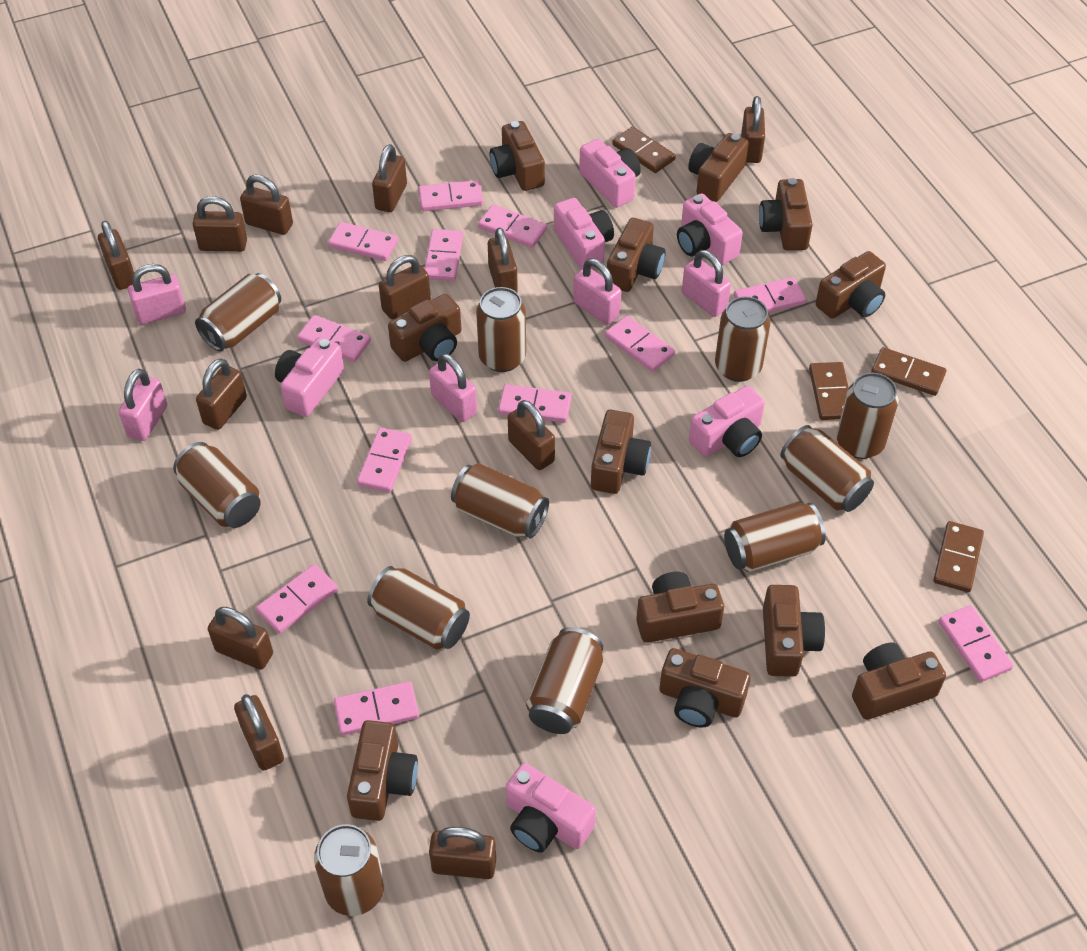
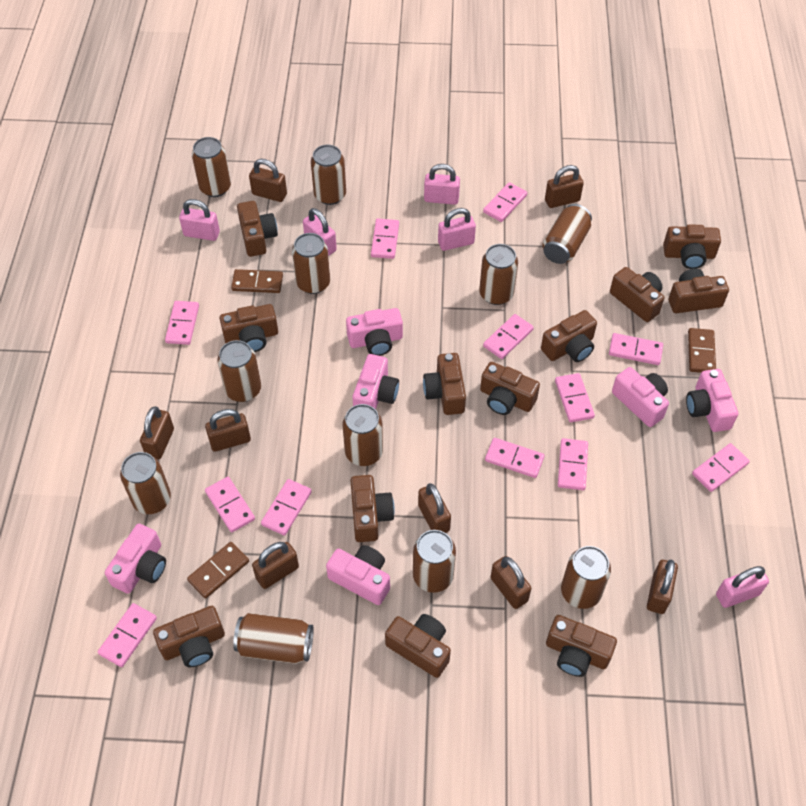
brown domino: [612,127,676,173] [809,362,849,420] [871,347,946,396] [933,521,984,592] = 4 -> [187,542,249,599] [231,269,283,293] [688,328,716,373] = 3
brown padlock: [98,221,134,290] [193,196,247,252] [196,358,247,430] [208,607,273,670] [234,694,284,771] [240,175,293,235] [372,144,407,212] [379,255,431,319] [429,827,496,879] [488,228,518,292] [508,400,555,470] [741,96,765,163] = 12 -> [140,406,174,459] [205,409,251,452] [249,159,287,202] [252,542,299,589] [418,483,451,533] [491,556,531,609] [545,165,584,208] [647,560,678,614] = 8

